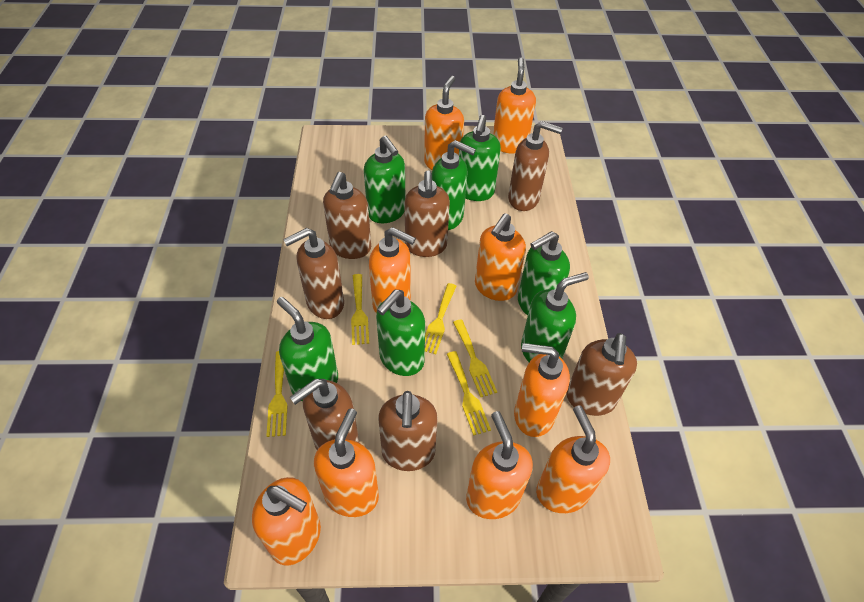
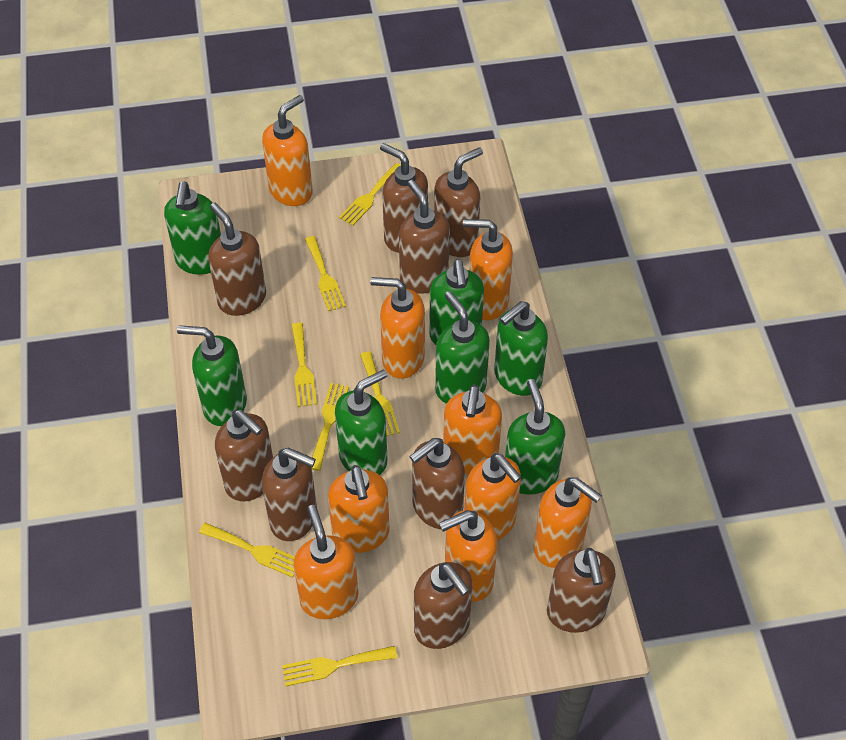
brown soap dispenser: [283,228,344,319] [290,379,359,450] [323,172,371,259] [378,391,438,471] [404,171,450,257] [508,121,563,211] [566,333,637,416] = 7 -> [208,203,266,316] [215,410,273,501] [262,448,317,541] [380,143,428,253] [399,180,450,294] [409,438,465,529] [414,562,472,649] [434,147,483,257] [547,548,616,633] = 9
yellow fork: [266,351,288,437] [351,274,369,345] [425,283,456,354] [447,351,491,436] [453,319,497,397] = 5 -> [199,523,295,578] [282,646,397,686] [292,323,317,407] [305,236,346,311] [311,383,349,471] [339,163,401,226] [360,351,400,436] = 7

